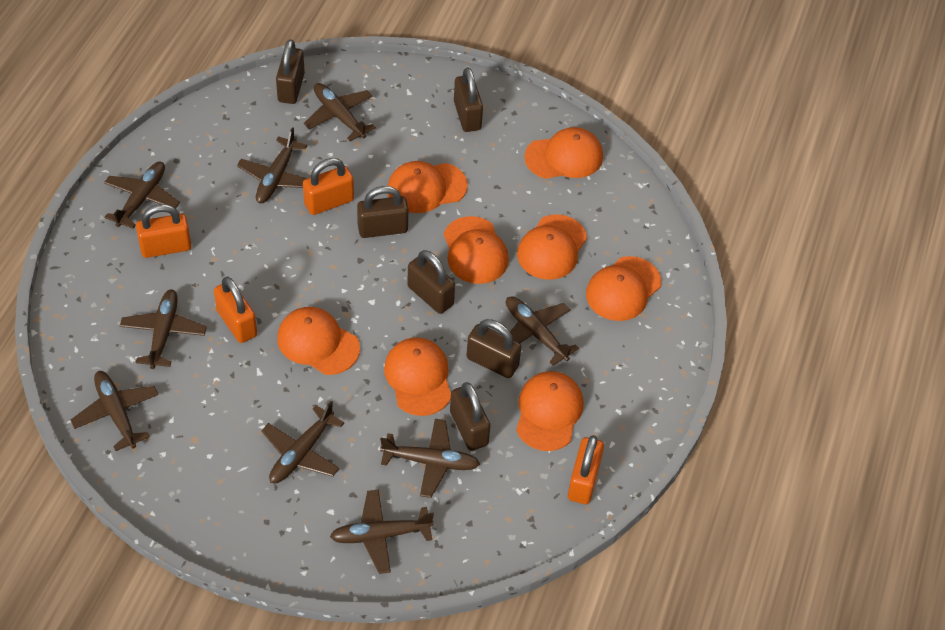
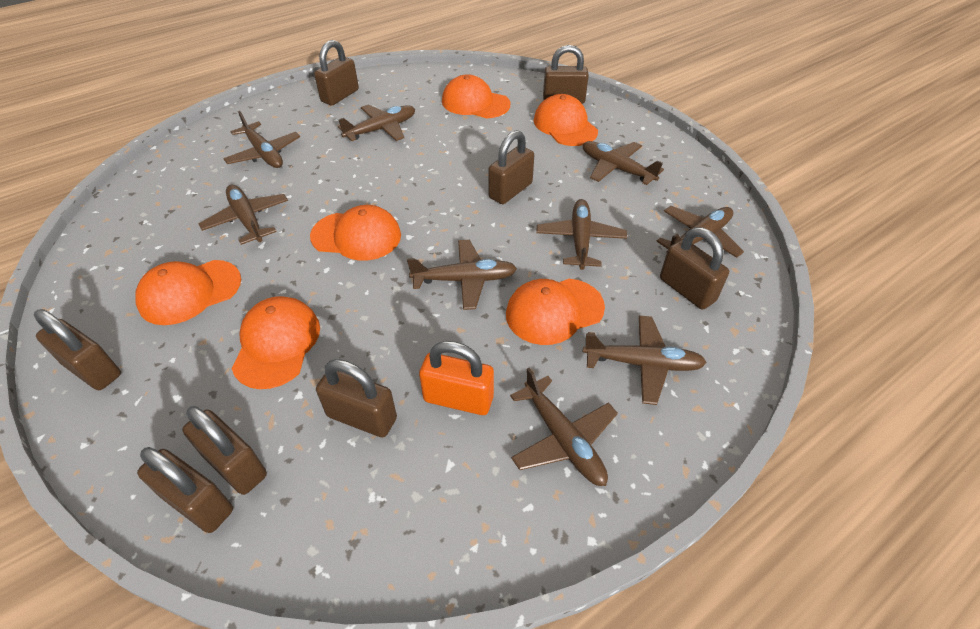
brown padlock: [276,39,305,104] [357,186,408,238] [408,250,455,314] [450,382,490,451] [454,67,483,132] [467,319,521,378] = 6 -> [34,309,121,390] [137,447,233,533] [182,406,267,495] [314,40,359,105] [316,359,397,438] [488,130,534,204] [543,45,589,104] [660,227,729,310] = 8
orange cap: [277,307,360,375] [384,338,451,416] [388,161,468,213] [444,216,509,284] [516,371,584,451] [517,214,587,280] [524,127,603,179] [586,256,661,321] = 8 -> [135,260,241,325] [231,296,320,389] [310,205,401,261] [442,74,510,119] [506,279,605,345] [534,94,598,146] = 6
orange padlock: [136,204,192,258] [214,277,257,343] [303,158,354,215] [568,435,604,504] = 4 -> [419,341,494,415] = 1

